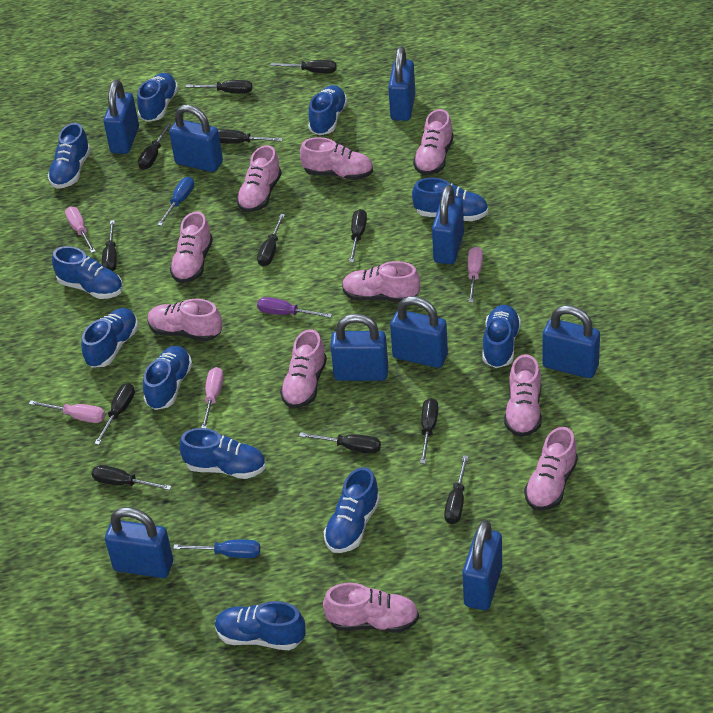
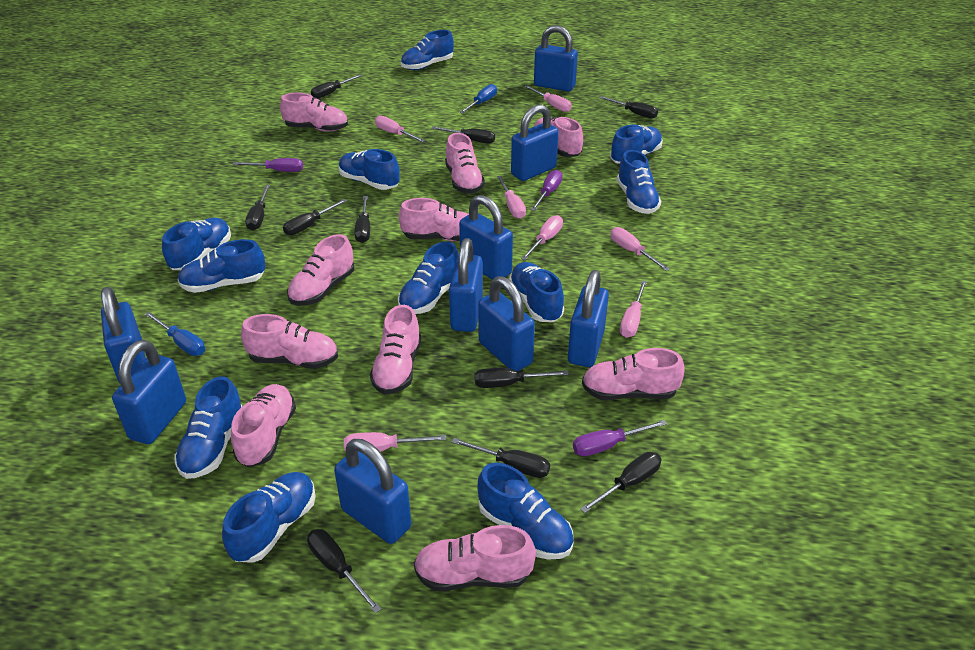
black screwdriver: [92,465,172,490] [94,383,135,445] [102,220,117,271] [138,123,171,170] [186,80,252,93] [218,129,283,144] [257,214,285,266] [270,60,337,73] [299,432,381,454] [349,209,367,262] [420,398,438,464] [444,455,468,524] = 12 -> [245,185,270,231] [283,199,347,235] [307,529,381,613] [311,74,362,99] [355,196,370,243] [431,126,495,143] [451,438,550,478] [475,368,569,388] [580,452,662,513] [599,96,658,118] = 10
pink screwdriver: [29,400,105,423] [65,207,96,253] [201,367,224,428] [468,247,483,303] = 4 -> [344,432,446,452] [375,115,425,142] [497,176,526,219] [521,215,563,260] [525,85,572,112] [610,227,670,271] [620,281,647,338] = 7
purple screwdriver: [257,297,332,318] = 1 -> [233,158,303,172] [531,170,563,211] [573,420,667,456] = 3

